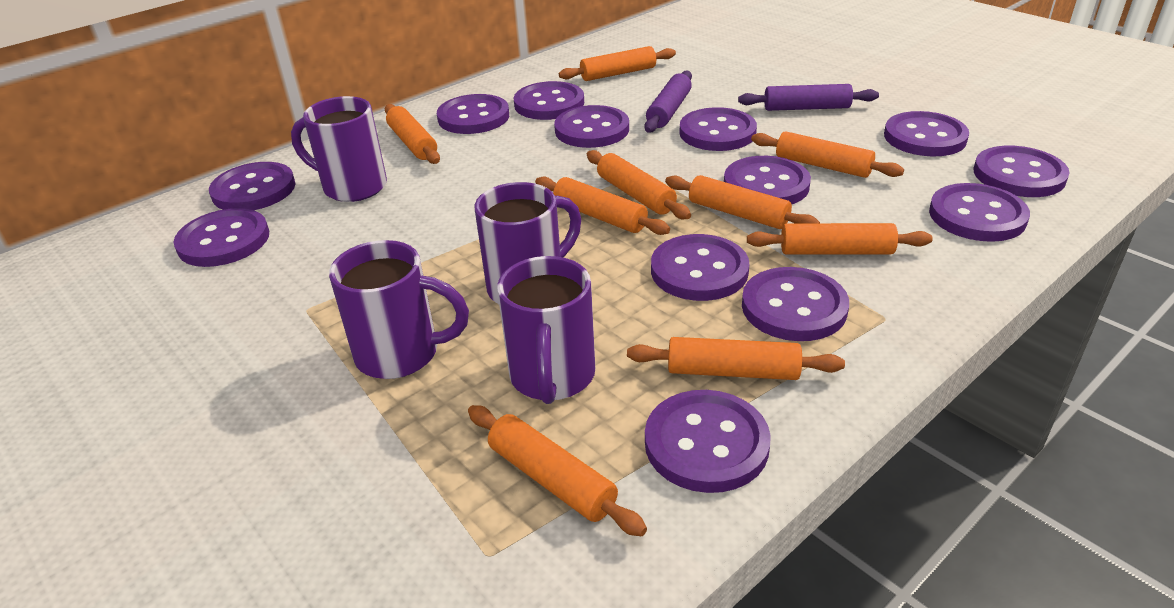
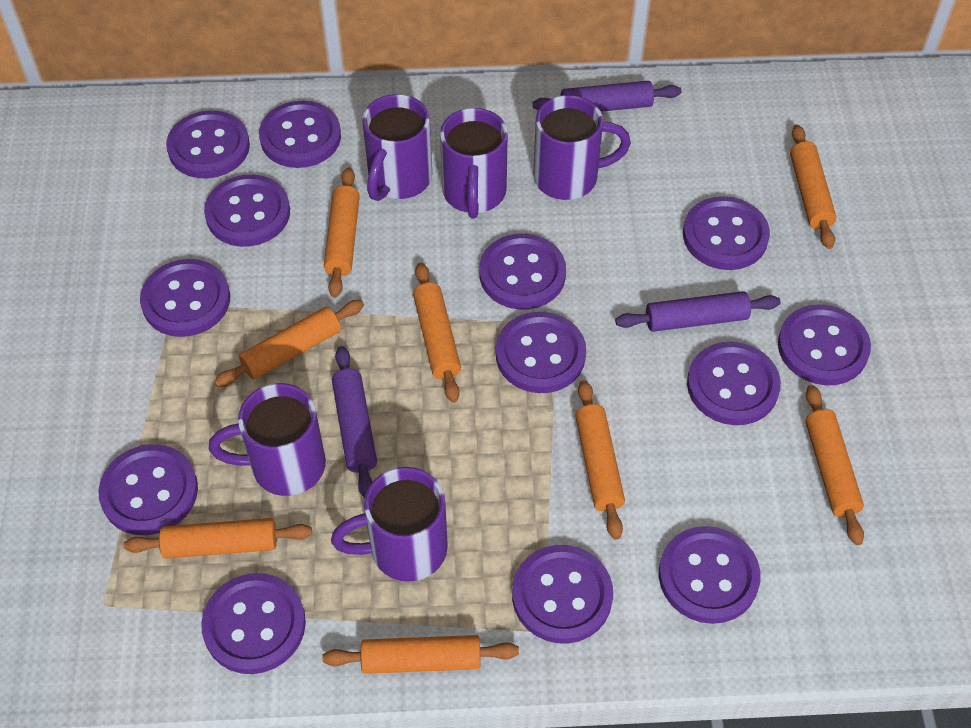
orange rolling pin: [385,104,440,164] [468,405,647,536] [535,176,670,235] [559,46,676,81] [587,150,691,219] [627,337,845,380] [665,175,820,229] [747,223,933,255] [751,132,904,178] = 9 -> [124,518,312,558] [214,300,364,387] [322,635,519,674] [324,167,360,298] [413,262,461,403] [575,380,625,540] [790,125,836,249] [805,385,864,545] = 8
purple mug: [291,96,387,202] [329,240,469,379] [475,182,581,304] [497,256,595,404] = 4 -> [209,383,326,496] [331,467,448,582] [362,94,432,201] [440,108,508,219] [533,95,631,200] = 5
purple rolling pin: [644,70,692,133] [738,84,879,111] = 2 -> [332,346,377,498] [532,81,681,112] [615,291,781,332] = 3

